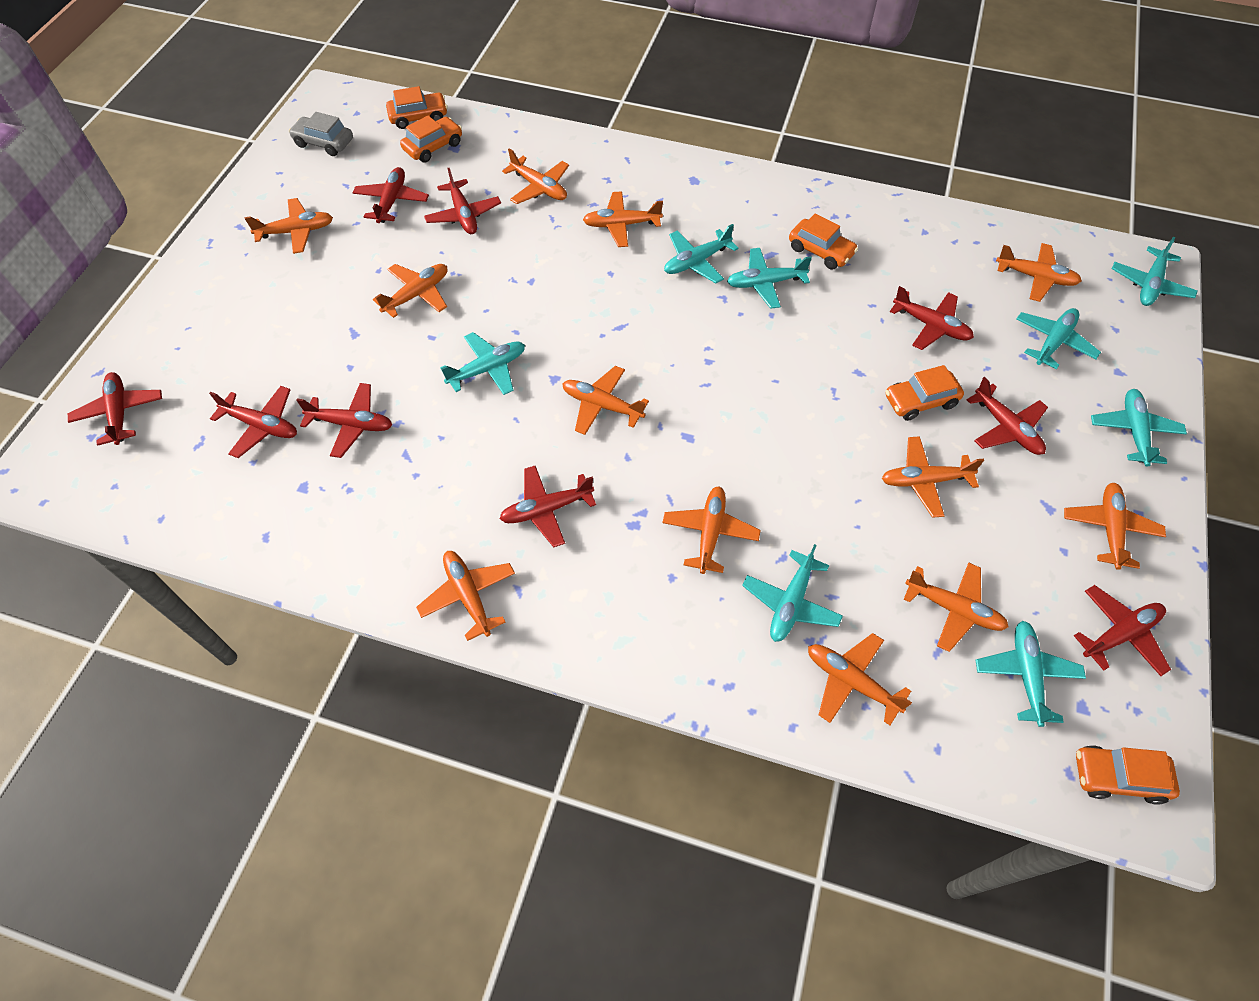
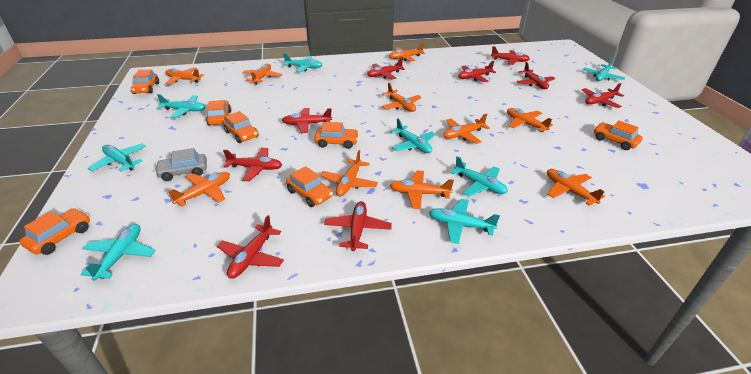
orange car: [386,86,448,129] [400,115,462,163] [789,214,858,270] [885,365,964,421] [1076,745,1180,805] = 5 -> [20,208,90,255] [131,70,159,94] [206,100,231,126] [223,111,259,143] [286,166,333,207] [314,122,359,149] [594,121,643,150] = 7
orange plane: [244,198,333,254] [373,264,448,318] [416,551,515,641] [502,148,569,204] [562,366,649,435] [583,191,663,247] [662,487,761,574] [808,633,912,725] [882,436,984,518] [904,563,1009,652] [996,243,1082,302] [1064,483,1166,570] = 12 -> [165,67,204,85] [168,172,230,207] [242,64,282,85] [320,150,378,196] [382,83,422,112] [389,43,425,62] [390,170,454,209] [443,114,490,144] [507,108,553,132] [547,169,605,206] = 10

